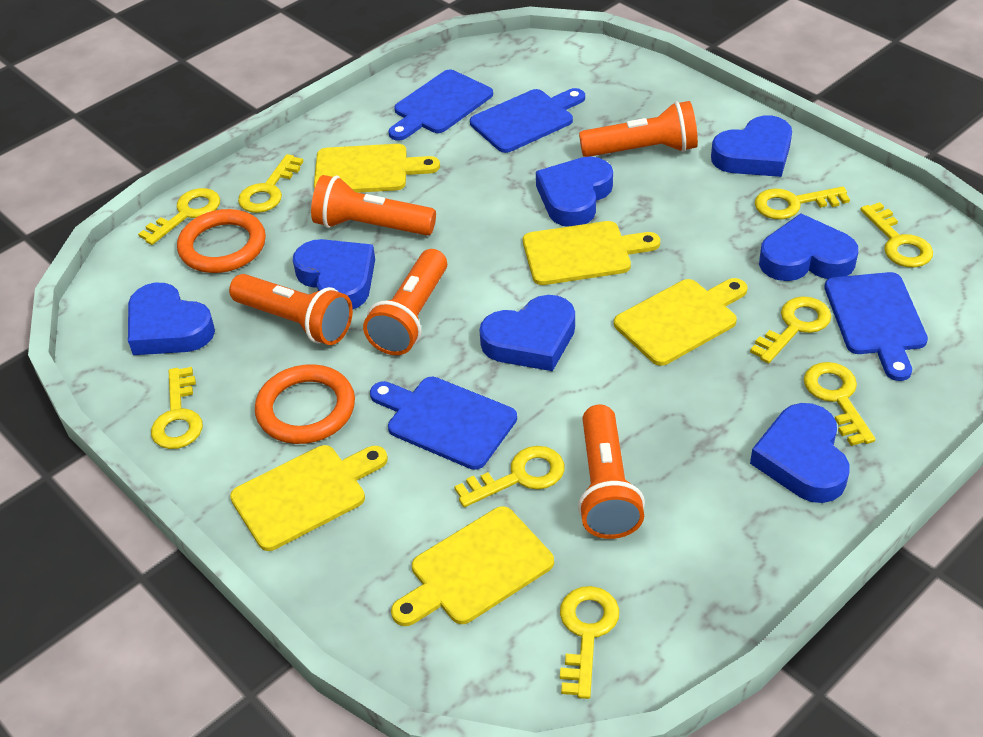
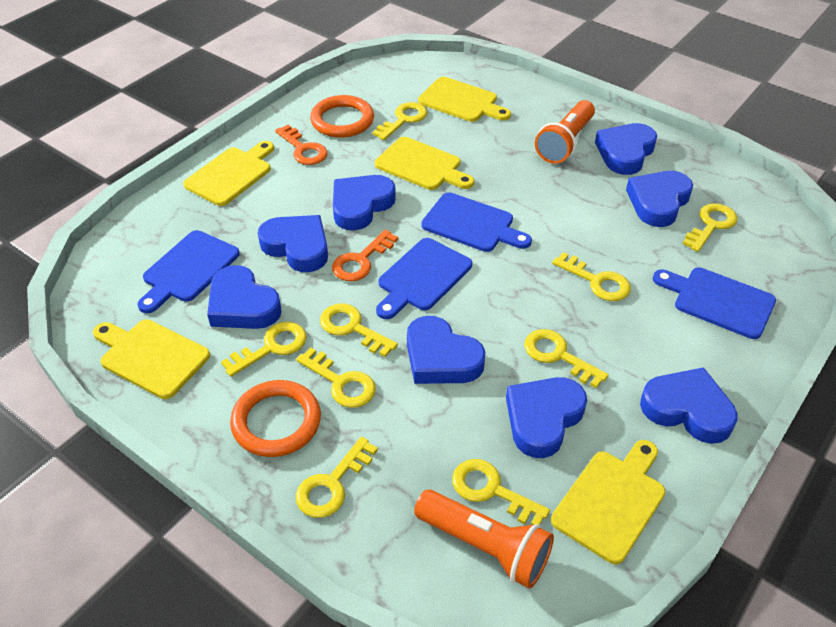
blue heart: [128,283,215,355] [293,239,375,309] [479,295,575,371] [536,156,613,227] [711,115,792,177] [750,403,850,503] [759,213,858,281] = 7 -> [207,265,282,329] [258,215,328,272] [333,175,396,230] [407,316,485,384] [506,377,587,458] [595,123,657,175] [626,171,693,227] [640,367,738,444] = 8
orange flashlight: [229,274,353,345] [311,175,436,236] [363,249,447,355] [578,405,645,539] [579,101,698,157] = 5 -> [414,489,554,589] [535,100,595,164] = 2
orange key: none = 0 -> [275,125,328,165] [332,230,398,281] = 2

